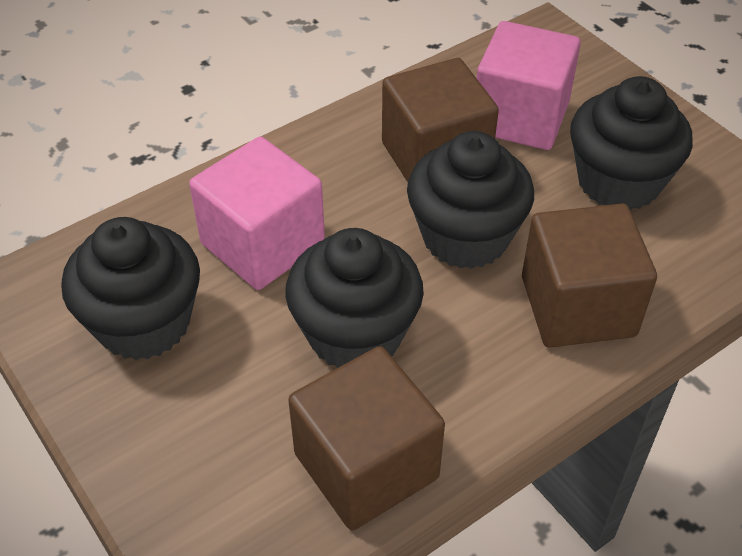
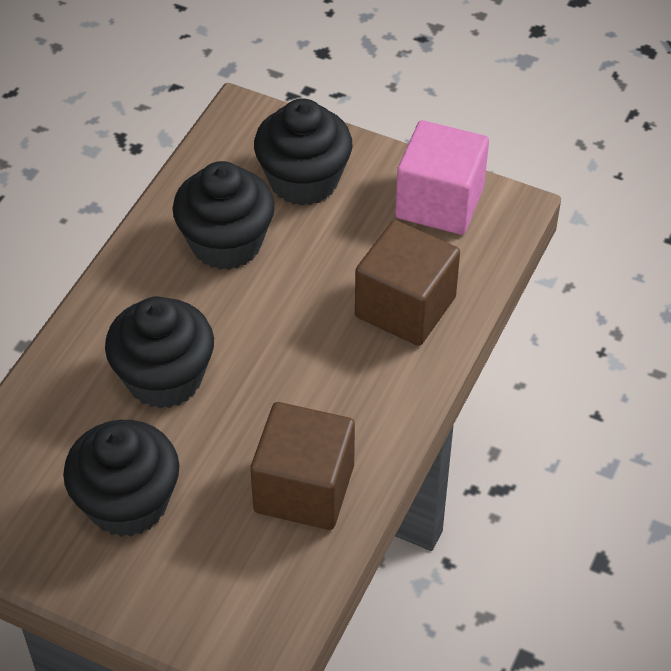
brown cube: [288,346,445,530] [382,58,499,182] [522,203,657,348] = 3 -> [250,402,355,530] [355,220,460,346] = 2
pink cube: [189,137,325,290] [477,21,581,150] = 2 -> [395,120,489,235] = 1

